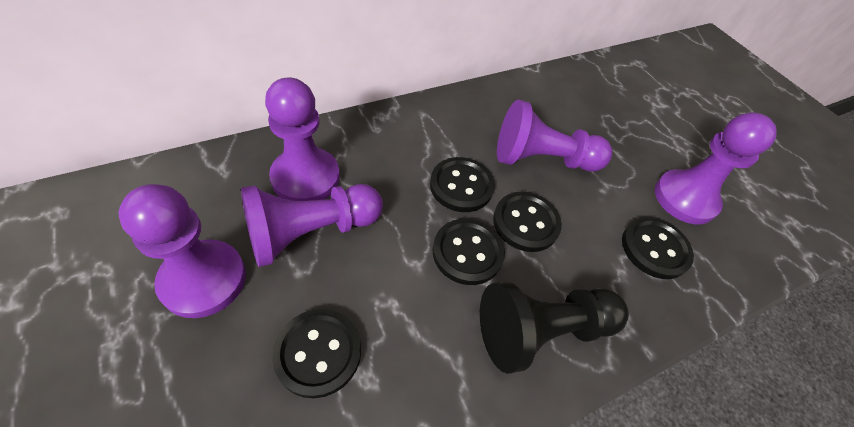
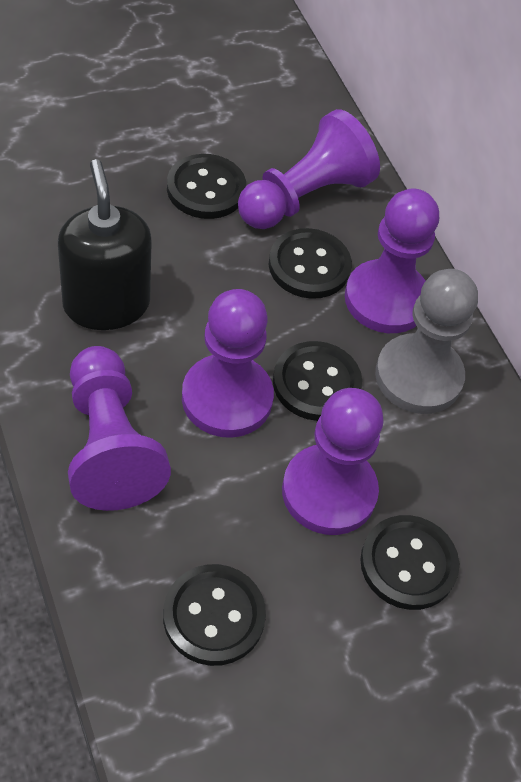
black pawn: [480,282,629,374] = 1 -> none = 0
black soap dispenser: none = 0 -> [58,159,152,330] = 1
grey pawn: none = 0 -> [375,269,478,414] = 1

